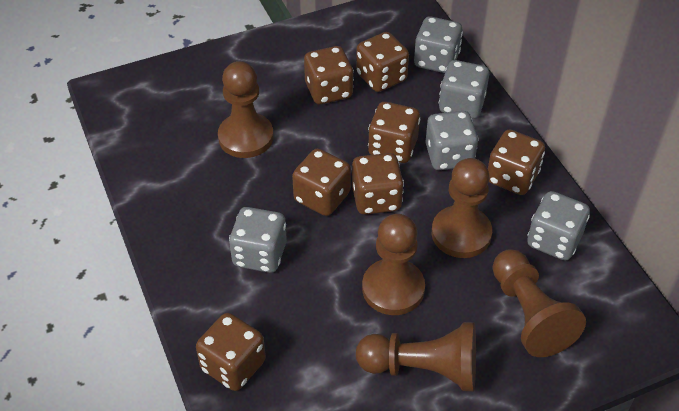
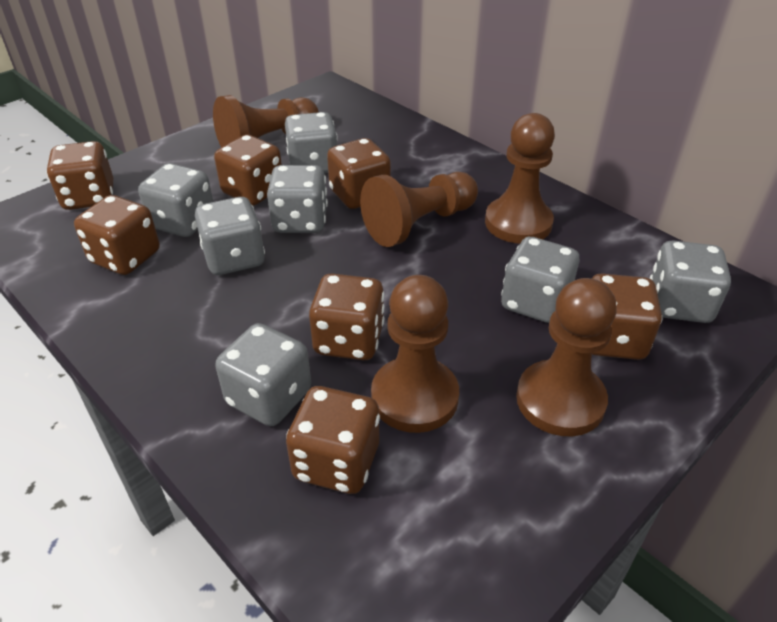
grey dice: [229,207,287,273] [414,16,463,73] [425,111,478,170] [439,60,489,119] [527,191,590,261] = 5 -> [138,163,213,237] [195,197,265,275] [215,323,311,426] [267,165,328,233] [285,112,338,173] [501,237,579,323] [650,241,731,323] = 7

